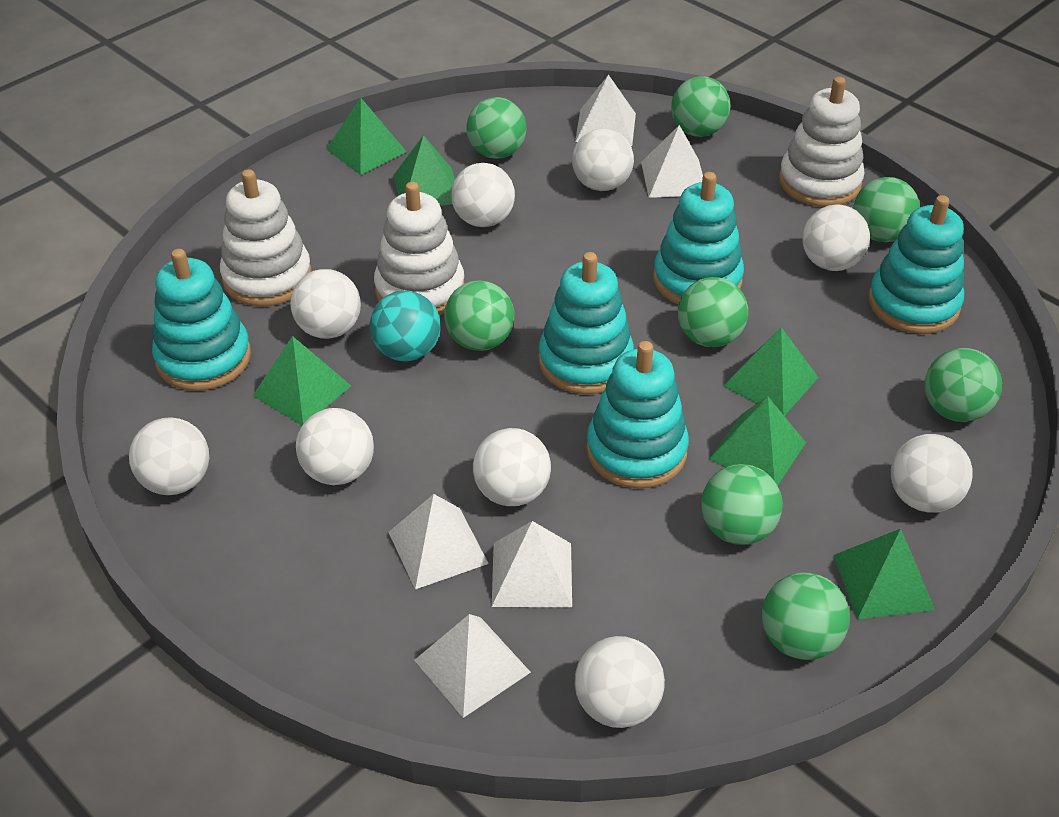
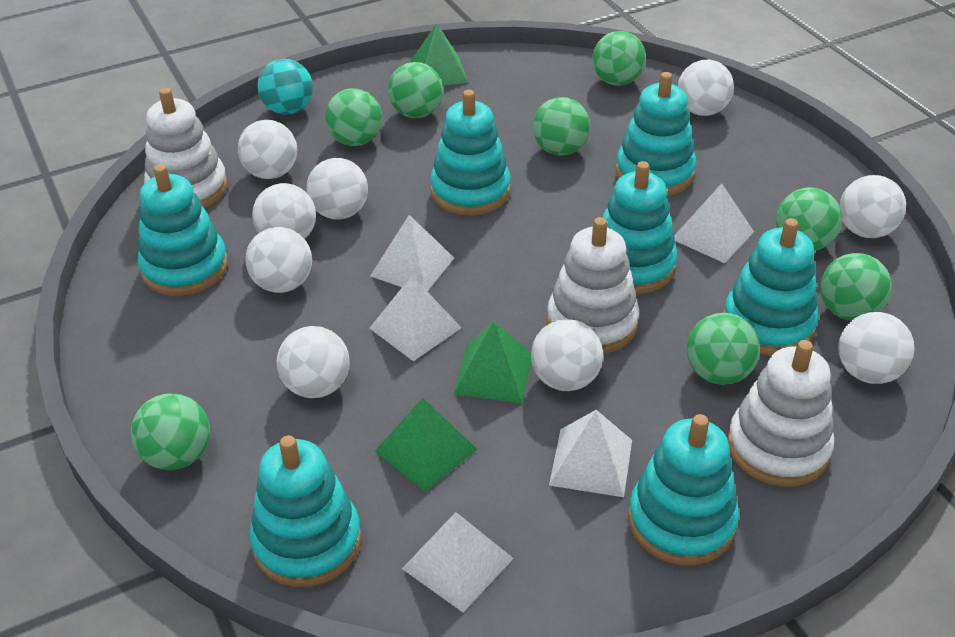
green pyramid: [253,336,351,425] [326,98,406,175] [393,135,455,206] [709,396,806,486] [724,327,819,416] [833,529,935,619] = 6 -> [375,398,478,492] [410,23,468,86] [454,321,531,403] = 3
turquoise stacking toy: [152,249,251,391] [539,252,634,394] [586,341,689,489] [653,172,744,305] [868,195,964,334] = 5 -> [138,164,228,296] [250,436,361,587] [430,90,511,216] [602,161,677,294] [616,72,696,196] [628,414,739,566] [723,218,819,356] = 7

